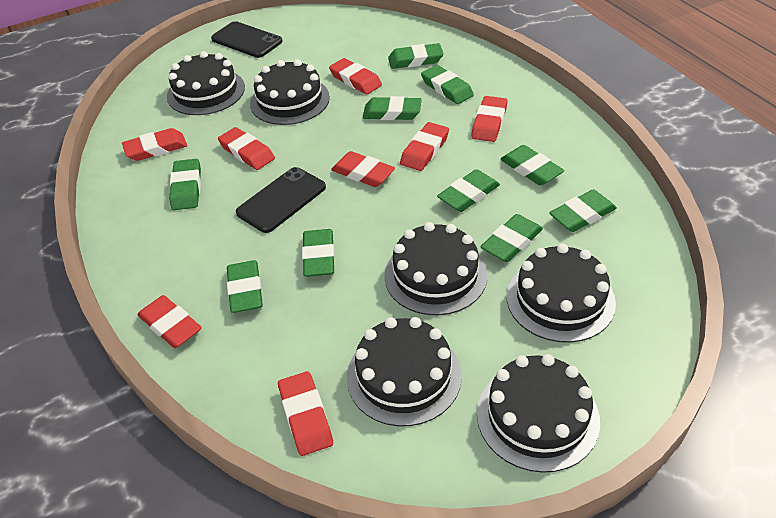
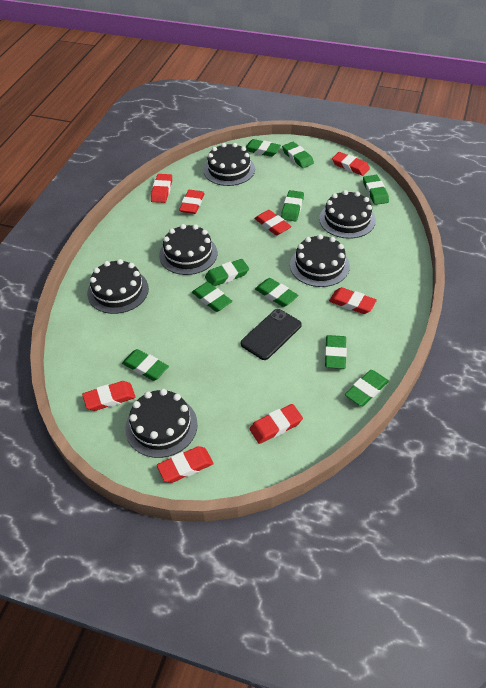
black phone: [211,21,282,58] [236,167,326,233] = 2 -> [241,309,302,360] = 1

